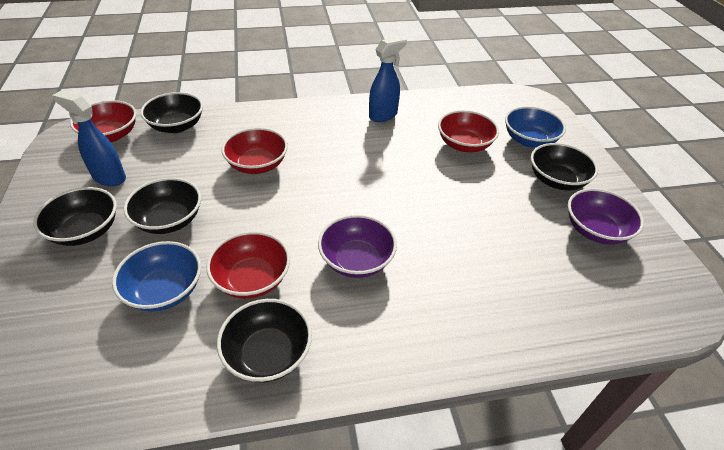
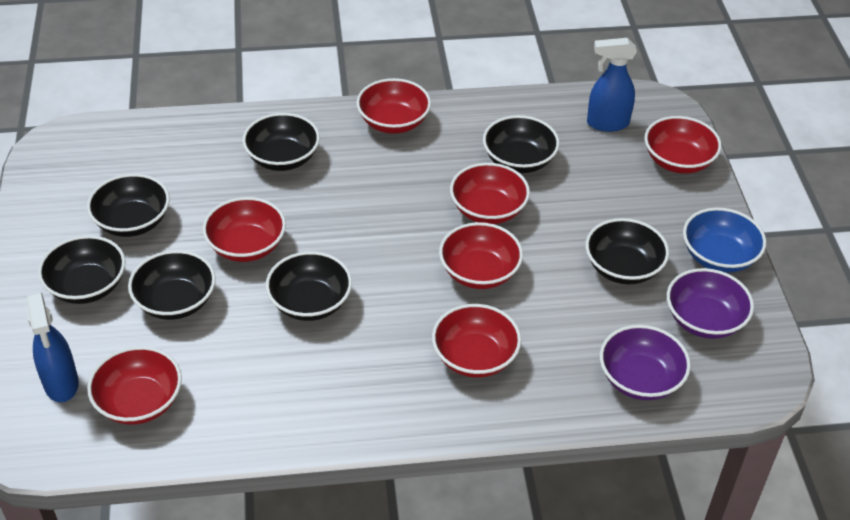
black bowl: [33,187,117,246] [124,178,201,234] [140,92,203,133] [217,299,312,382] [531,143,598,190] = 5 -> [38,235,126,304] [87,174,170,237] [128,250,216,320] [242,113,320,171] [266,251,352,321] [483,115,559,173] [585,218,669,284] = 7
blue bowl: [112,241,201,312] [505,106,566,148] = 2 -> [683,208,766,273] = 1
red bowl: [70,100,136,142] [206,231,290,299] [221,128,288,174] [438,110,499,152] = 4 -> [87,346,182,424] [203,197,286,262] [356,78,431,134] [432,304,521,378] [439,222,523,289] [450,163,530,224] [645,116,722,174] = 7

